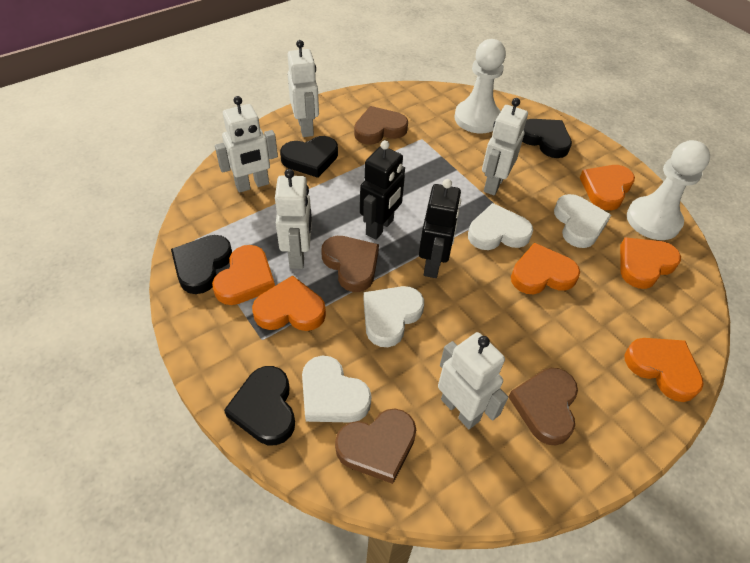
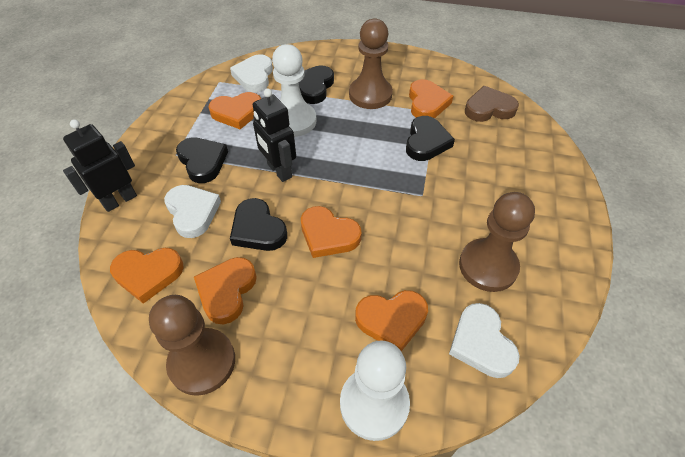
brown heart: [321,236,379,292] [335,409,416,484] [354,106,408,145] [508,368,578,446] = 4 -> [465,86,519,122] = 1
brown pawn: none = 0 -> [149,295,235,396] [349,18,393,109] [459,192,535,292] = 3
white heart: [302,356,372,423] [363,286,424,347] [468,203,533,250] [554,194,611,248] = 4 -> [164,185,221,238] [230,54,273,92] [449,303,520,378] = 3
white robot: [215,96,278,193] [275,169,312,269] [287,40,319,137] [438,332,508,429] [482,98,528,195] = 5 -> none = 0

